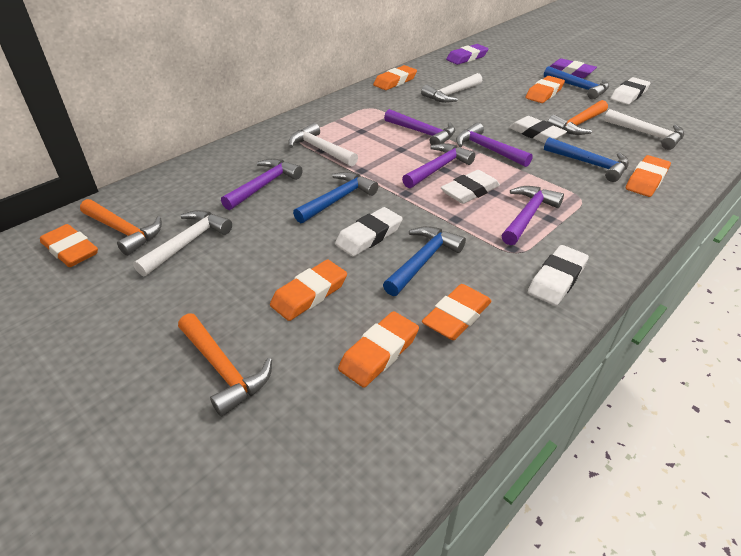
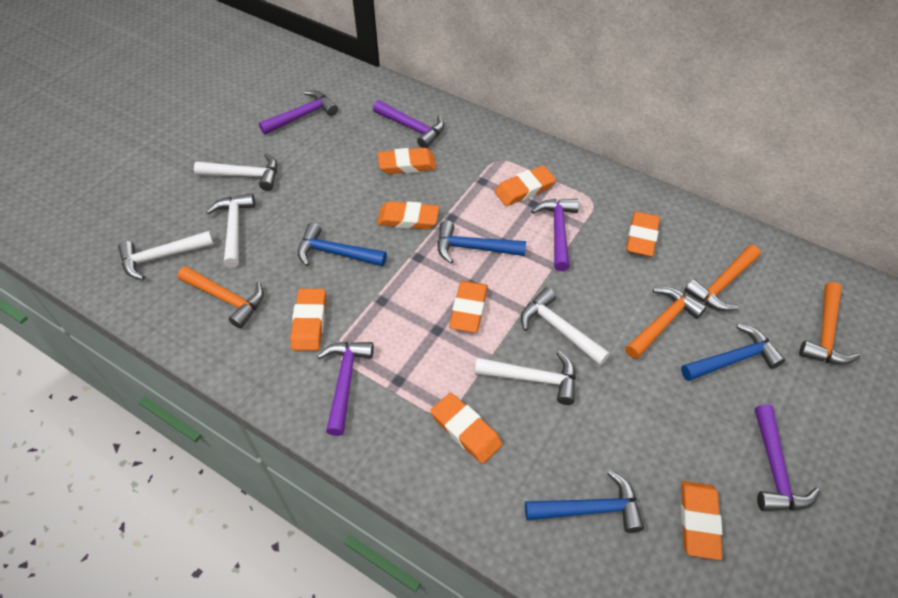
orange eraser: [40,224,98,267] [270,259,347,321] [338,311,419,388] [373,65,417,90] [422,284,492,340] [525,76,565,103] [626,155,671,197] = 7 -> [290,288,326,351] [377,201,439,229] [378,148,436,174] [430,393,502,464] [449,281,488,333] [494,165,556,206] [626,212,660,257] [681,481,722,560] = 8
orange hammer: [80,199,162,256] [178,314,272,417] [548,100,608,135] = 3 -> [178,266,264,328] [625,287,707,359] [684,245,761,311] [799,282,860,365] = 4
purple eraser: [446,44,489,65] [550,58,597,78] = 2 -> none = 0
white eraser: [335,207,403,257] [441,170,500,204] [509,116,567,143] [528,245,589,306] [610,77,650,105] = 5 -> none = 0
white hammer: [133,210,232,276] [288,123,358,167] [421,73,482,103] [604,109,684,150] = 4 -> [118,231,214,280] [194,153,277,191] [206,193,255,268] [475,351,576,405] [521,288,610,366] = 5

